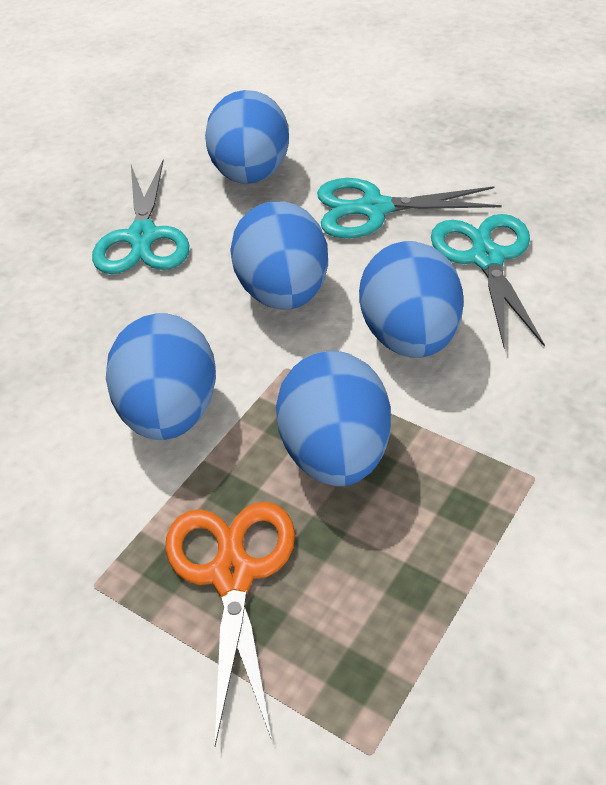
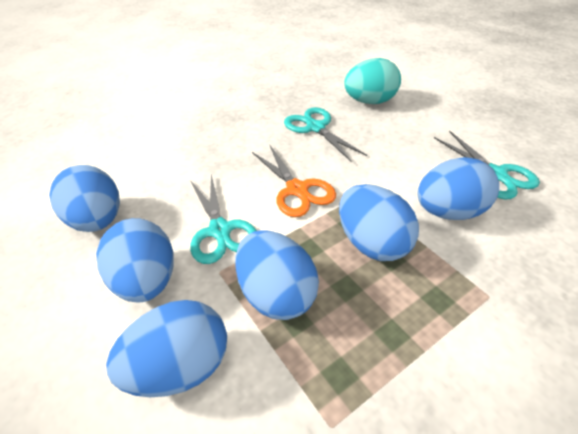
blue egg: [106,314,216,440] [205,90,289,184] [230,201,328,310] [276,351,391,486] [359,241,463,358] = 5 -> [49,165,120,232] [96,218,174,303] [106,300,227,397] [235,230,319,320] [339,184,419,261] [418,157,499,220] = 6
turquoise egg: none = 0 -> [344,58,401,104] = 1

